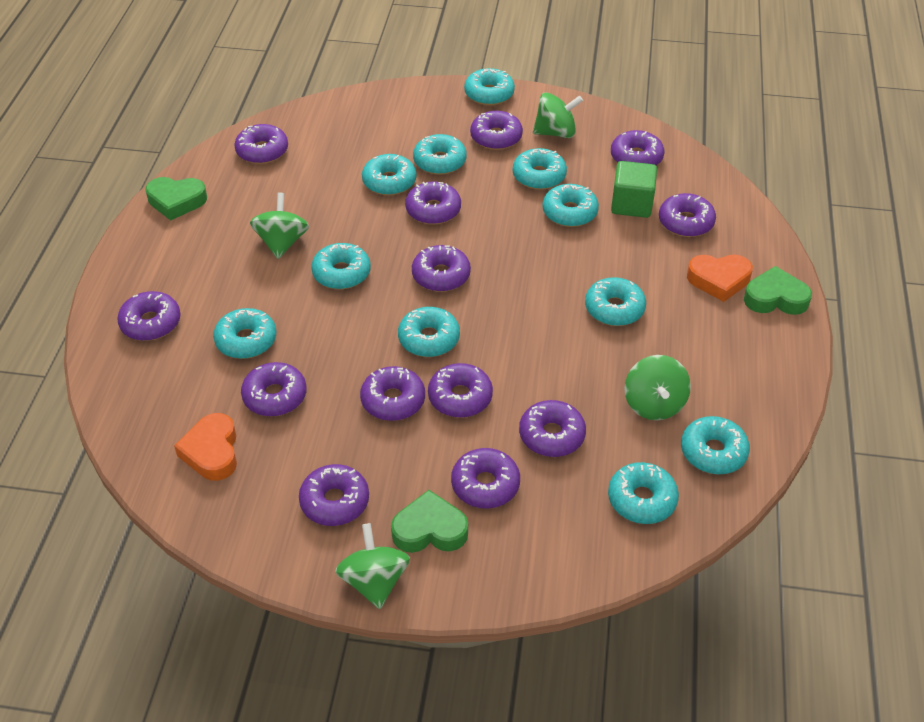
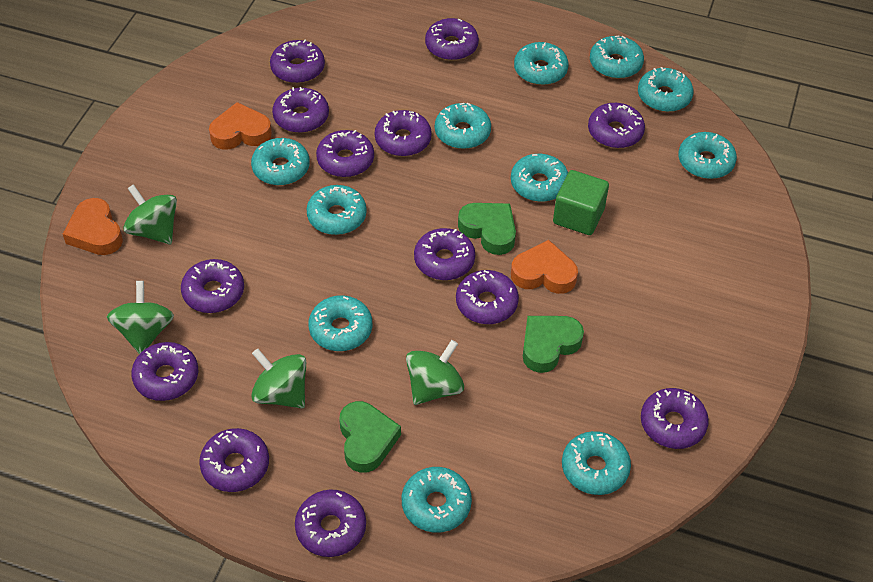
orange heart: [174,413,237,481] [687,254,753,302] = 2 -> [63,198,123,255] [209,102,272,150] [511,240,578,294] = 3

